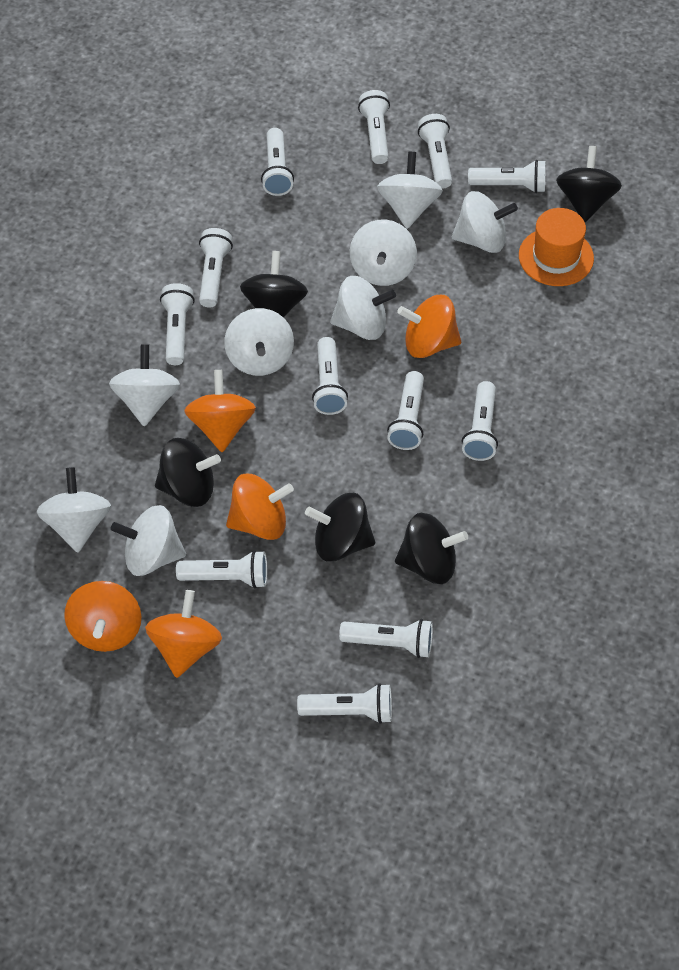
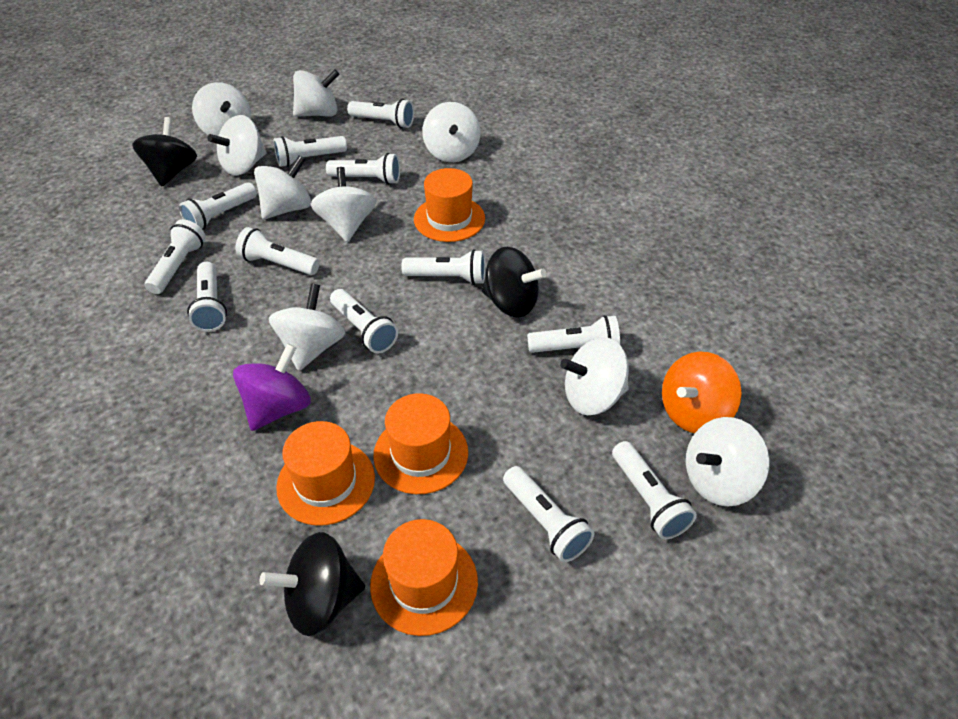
black spinning top: [155,438,221,507] [240,251,308,318] [305,493,375,562] [395,513,468,584] [556,146,622,222] = 5 -> [132,117,197,186] [260,532,365,636] [482,247,547,318] = 3
orange hat: [519,208,594,286] = 1 -> [276,421,375,526] [370,519,478,636] [373,393,468,494] [414,168,485,242] = 4
orange spinning top: [64,581,141,652] [145,590,222,678] [184,370,256,452] [226,474,294,540] [397,295,461,358] = 5 -> [662,352,742,433] = 1
purple spinning top: none = 0 -> [233,343,311,431] = 1
white spinning top: [37,467,111,553] [109,344,180,426] [111,505,186,576] [224,308,294,376] [330,276,396,340] [350,219,417,286] [377,152,443,229] [452,191,518,253] = 8 -> [192,82,251,136] [207,115,266,176] [254,155,311,219] [269,283,345,371] [293,69,339,117] [311,167,376,242] [422,102,481,162] [560,338,629,415] [686,417,770,506] = 9

